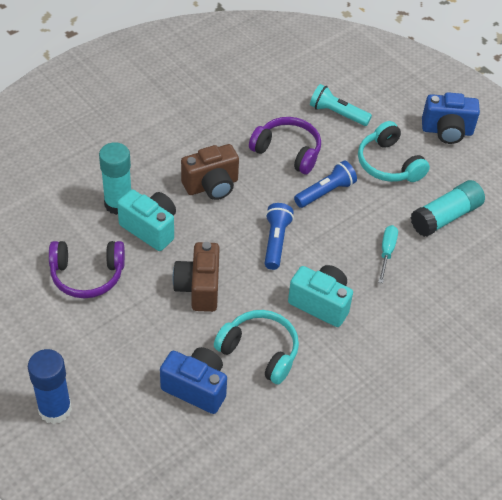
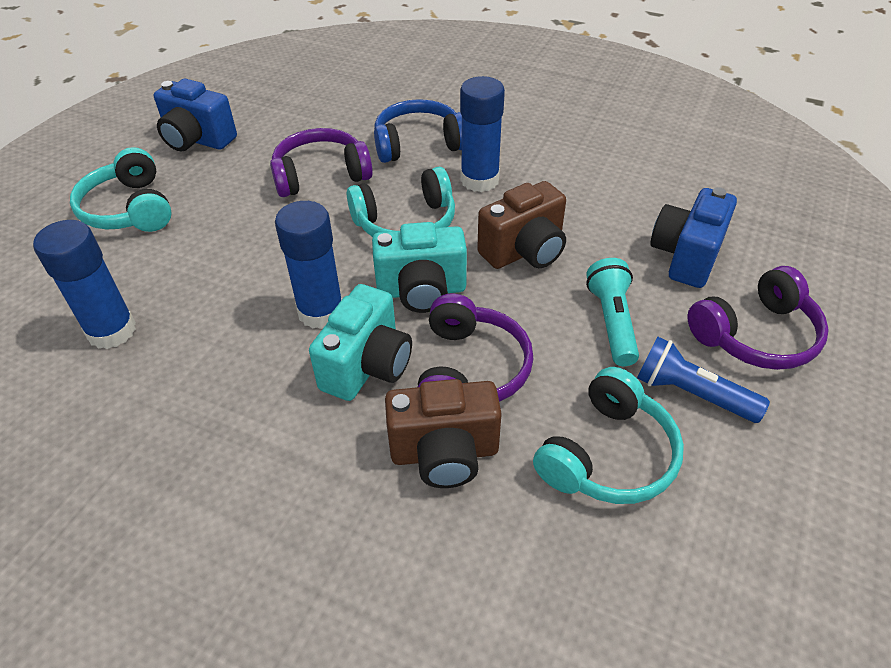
blue flashlight: [265,203,294,270] [294,160,357,208] = 2 -> [637,337,770,423] = 1
blue glue stick: [28,349,72,424] = 1 -> [33,220,136,349] [275,201,342,329] [460,76,505,192] = 3
blue headphones: none = 0 -> [374,99,462,163] = 1
purple headphones: [49,241,125,298] [249,117,321,174] = 2 -> [270,128,373,197] [418,294,534,402] [687,266,829,370] = 3
turquoise glue stick: [99,142,131,215] [410,180,485,237] = 2 -> none = 0
turquoise headphones: [214,310,299,384] [358,121,430,182] = 2 -> [70,147,172,232] [347,167,455,237] [533,367,684,504] = 3
turquoise screwdriver: [379,225,398,283] = 1 -> none = 0

